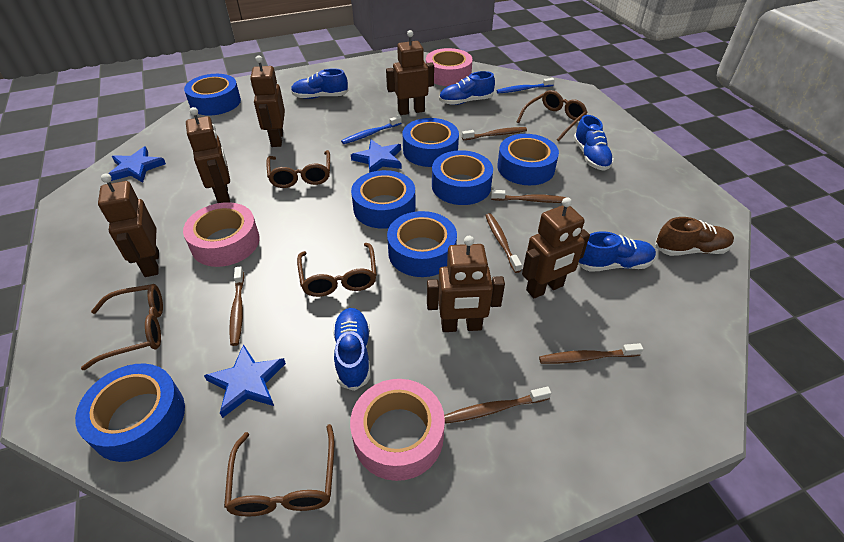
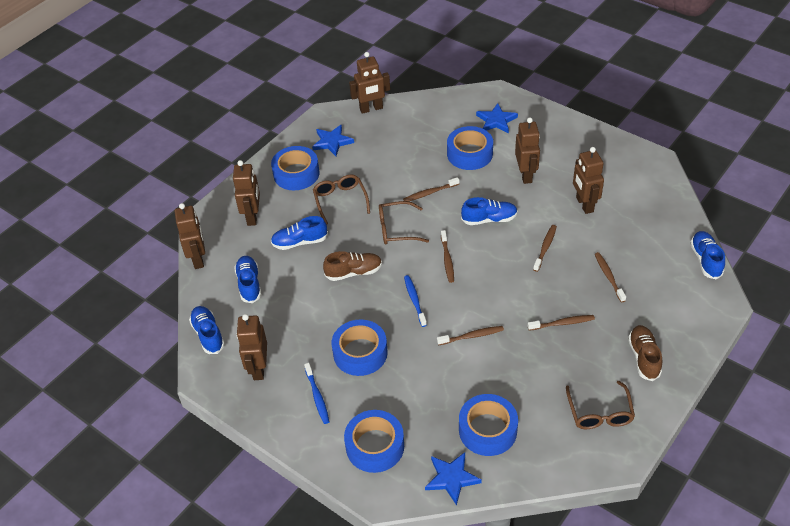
blue tape: [75,363,185,462] [184,74,241,116] [351,170,416,229] [387,211,457,277] [402,118,459,167] [432,150,493,205] [497,134,559,185] = 7 -> [271,146,319,190] [332,319,388,376] [344,410,404,473] [447,126,493,170] [459,394,518,456] = 5
brown glasses: [81,284,163,370] [224,424,334,517] [266,150,330,188] [297,243,377,297] [517,90,588,141] = 5 -> [313,174,370,225] [379,201,429,244] [566,381,635,429] = 3
brown shoe: [655,217,734,256] = 1 -> [323,251,382,281] [628,325,662,381] = 2
pink tape: [183,202,260,267] [350,379,445,481] [426,48,473,86] = 3 -> none = 0

